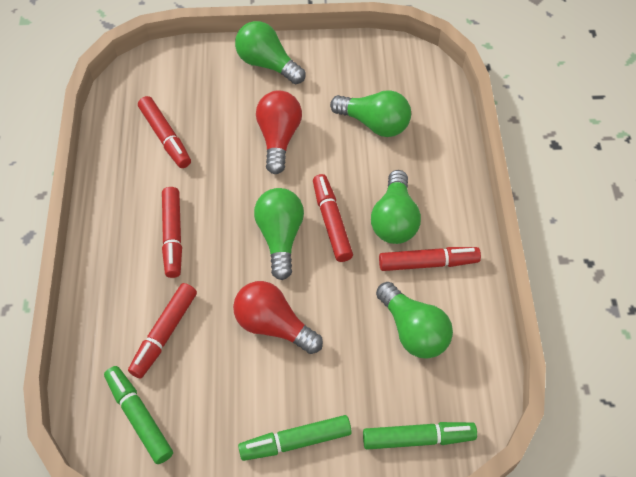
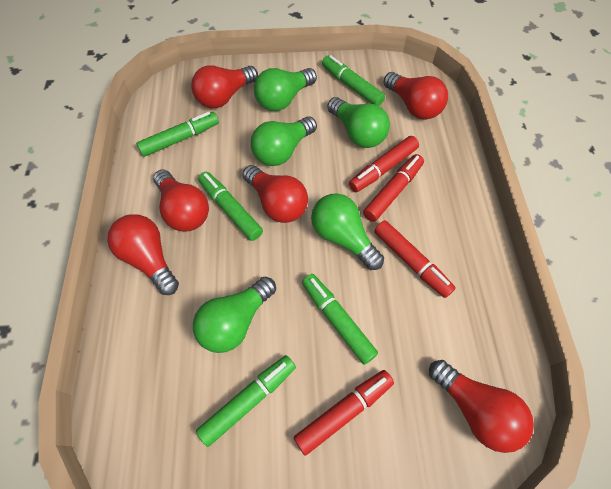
green marker: [104,366,173,464] [238,415,352,461] [363,422,477,450] = 3 -> [136,112,219,157] [196,355,296,447] [198,172,263,241] [302,274,378,365] [322,55,385,106] = 5
red light bulb: [233,281,323,354] [256,91,302,174] = 2 -> [107,214,179,295] [153,170,209,231] [191,65,258,108] [242,165,308,223] [383,72,448,119] [429,360,534,453] = 6
red marker: [128,283,197,379] [138,96,191,168] [162,187,182,278] [313,174,353,262] [379,247,481,271] = 5 -> [293,370,394,456] [349,136,419,192] [363,154,424,222] [374,220,456,298] = 4

